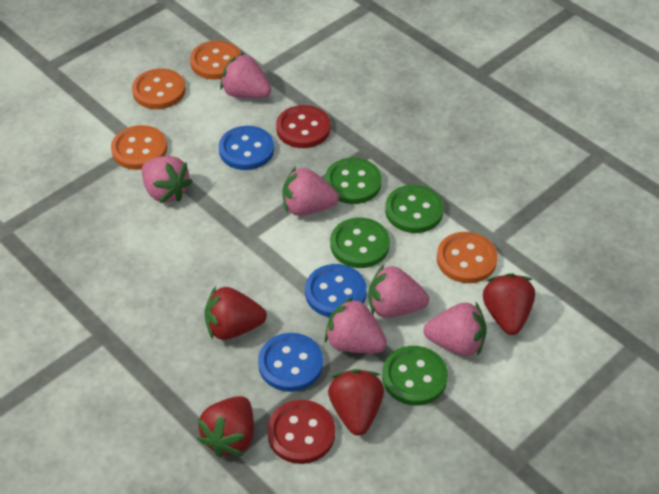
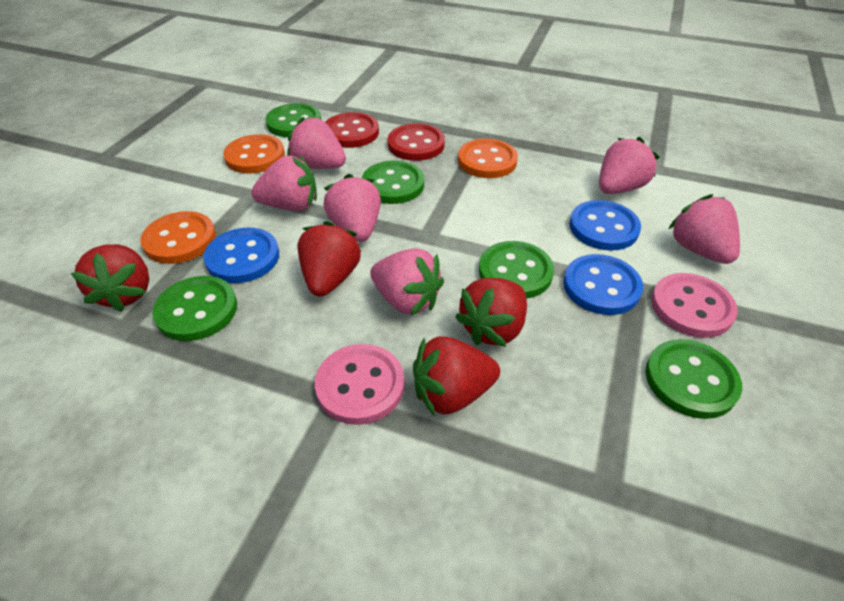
green button: [325,158,382,204] [330,218,390,268] [382,346,448,406] [385,185,444,233] = 4 -> [152,276,237,341] [266,103,321,137] [362,161,424,204] [479,241,554,299] [645,339,742,419] = 5
orange button: [111,125,167,170] [132,68,185,109] [190,40,241,80] [437,232,498,283] = 4 -> [141,211,216,264] [223,134,285,173] [458,138,518,178] = 3
pink button: none = 0 -> [315,344,405,425] [651,273,738,338] = 2

